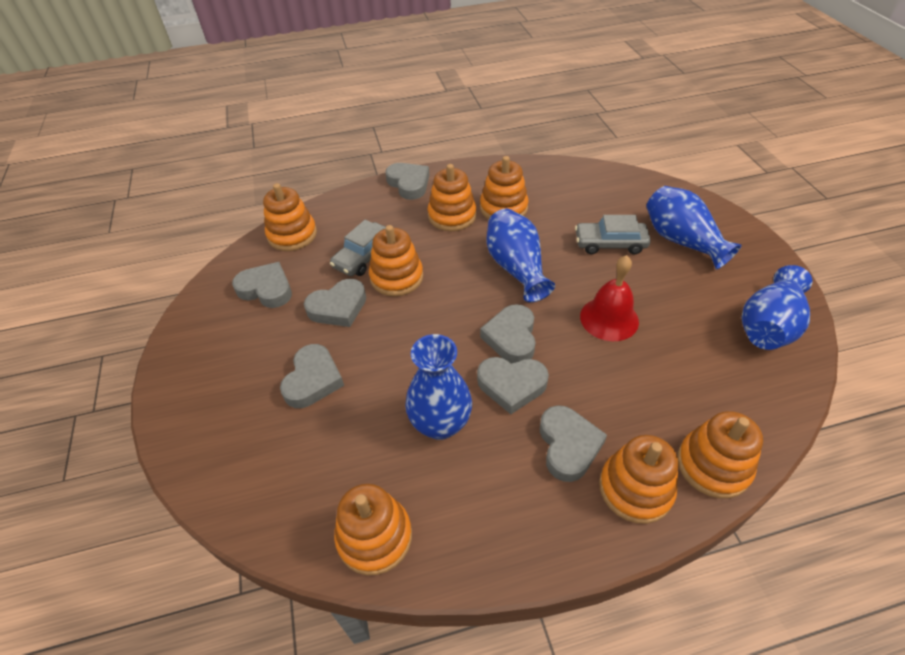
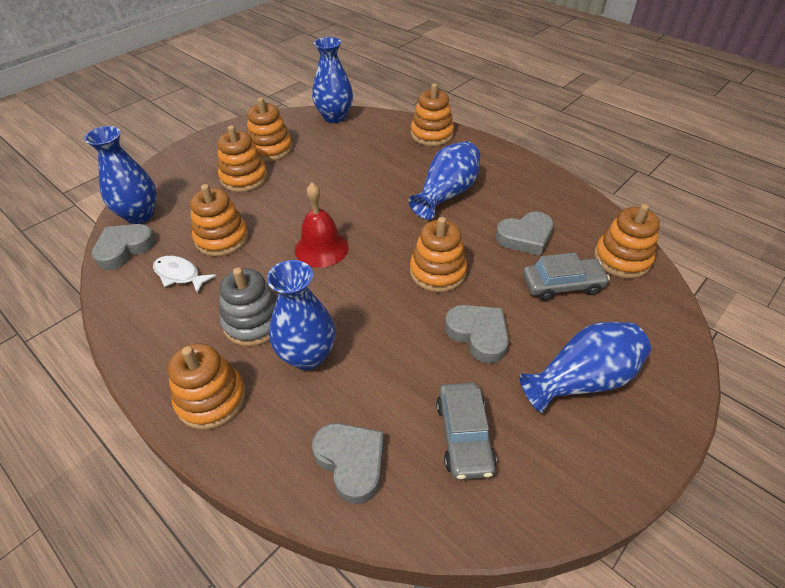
blue vase: [405,334,472,440] [487,209,555,302] [646,186,742,270] [742,265,812,350] = 4 -> [84,126,157,224] [267,260,335,370] [312,37,353,123] [409,141,481,220] [520,322,651,413] = 5
grey heart: [232,262,292,308] [280,344,344,408] [304,279,366,327] [385,163,429,200] [477,357,549,414] [480,304,536,363] [540,405,607,482] = 7 -> [91,224,156,270] [312,423,384,504] [445,305,509,363] [496,212,554,256] = 4
grey stacking toy: none = 0 -> [220,268,277,346] = 1
white fish: none = 0 -> [153,256,216,293] = 1

